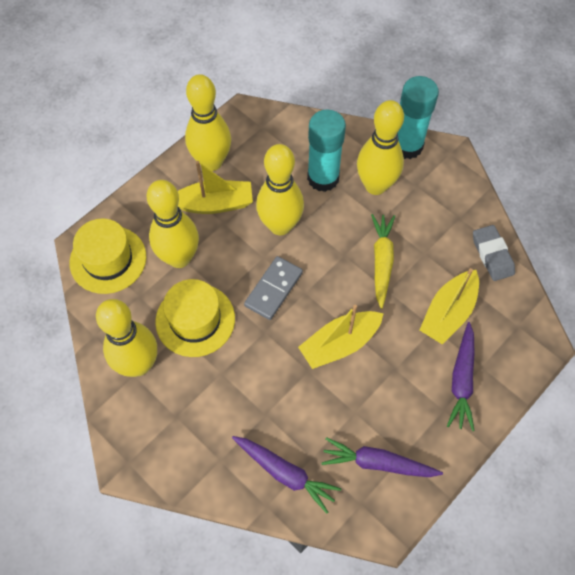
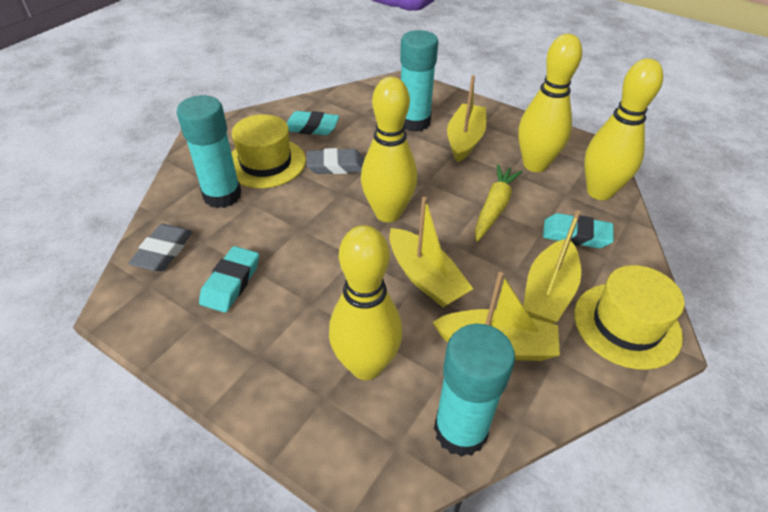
grey domino: [244,256,303,320] = 1 -> none = 0
grey eraser: [473,225,515,281] = 1 -> [128,224,193,271] [306,148,364,174] = 2
purple carrot: [232,436,341,514] [322,437,443,477] [447,322,475,431] = 3 -> none = 0
turquoise eraser: none = 0 -> [199,246,259,313] [287,111,339,135] [543,213,614,248] = 3
turquoise glue stick: [307,110,346,192] [398,76,439,159] = 2 -> [177,95,242,208] [400,30,438,132] [434,324,515,457] = 3
yellow boat: [178,161,253,214] [298,305,384,369] [420,268,479,345] = 3 -> [389,197,473,307] [432,272,560,361] [447,75,486,162] [523,210,581,324] = 4
yellow bowling pin: [96,299,157,377] [147,180,199,268] [185,74,231,171] [256,144,304,235] [357,100,404,195] = 5 -> [329,225,403,380] [361,77,417,222] [518,34,582,172] [584,58,663,200] = 4

